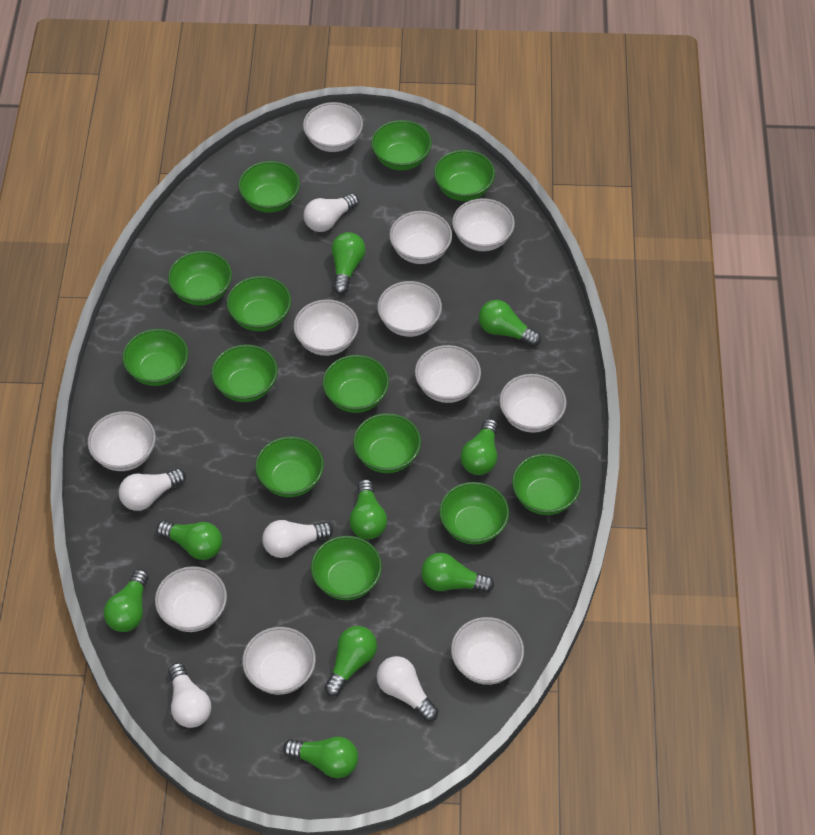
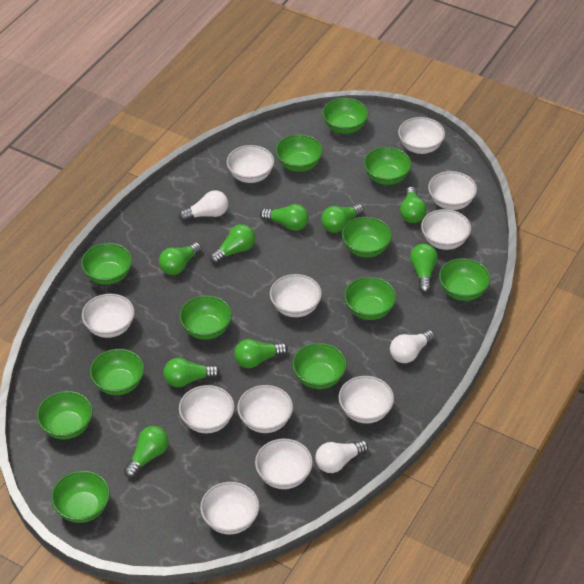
green bowl: [122,329,188,386] [168,251,232,306] [211,345,278,402] [227,276,291,332] [238,161,300,213] [255,436,324,497] [311,536,382,600] [323,355,389,413] [353,413,421,473] [371,120,432,171] [434,150,495,201] [439,482,509,544] [512,454,581,515] = 13 -> [36,391,93,439] [51,471,110,523] [81,243,132,285] [90,349,144,395] [179,295,232,340] [275,134,323,172] [292,343,347,389] [322,98,368,134] [342,217,392,258] [344,277,396,320] [364,147,412,185] [439,258,491,301] = 12
white light bulb: [119,468,186,511] [168,663,211,728] [262,520,333,558] [304,194,359,232] [376,656,438,722] = 5 -> [179,190,228,221] [315,440,368,473] [390,330,435,363] = 3

